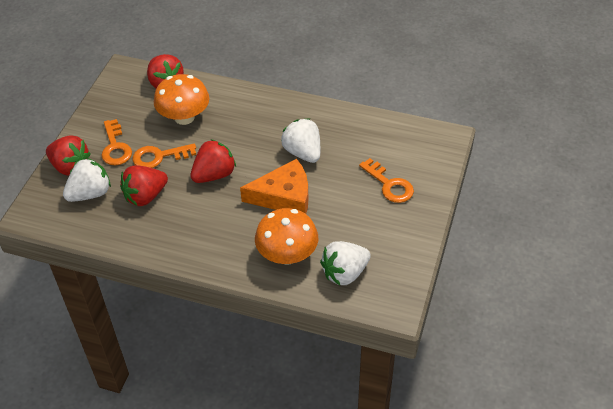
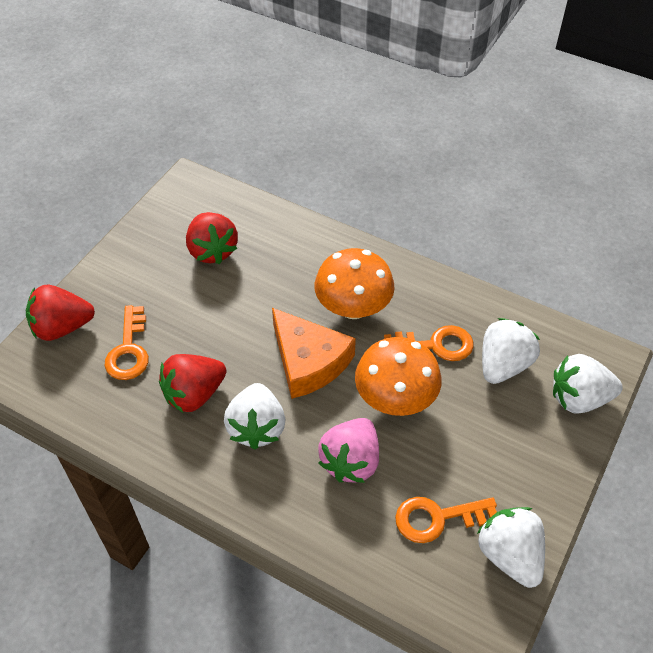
pink strawberry: none = 0 -> [318,418,379,483] = 1
red strawberry: [46,135,91,176] [120,165,168,206] [147,54,184,89] [191,139,236,183] = 4 -> [26,285,95,341] [159,354,226,413] [186,212,238,264] = 3
white strawberry: [63,158,111,202] [281,119,320,163] [320,241,371,285] = 3 -> [224,383,285,449] [477,507,545,588] [482,318,540,384] [553,354,623,414] = 4

